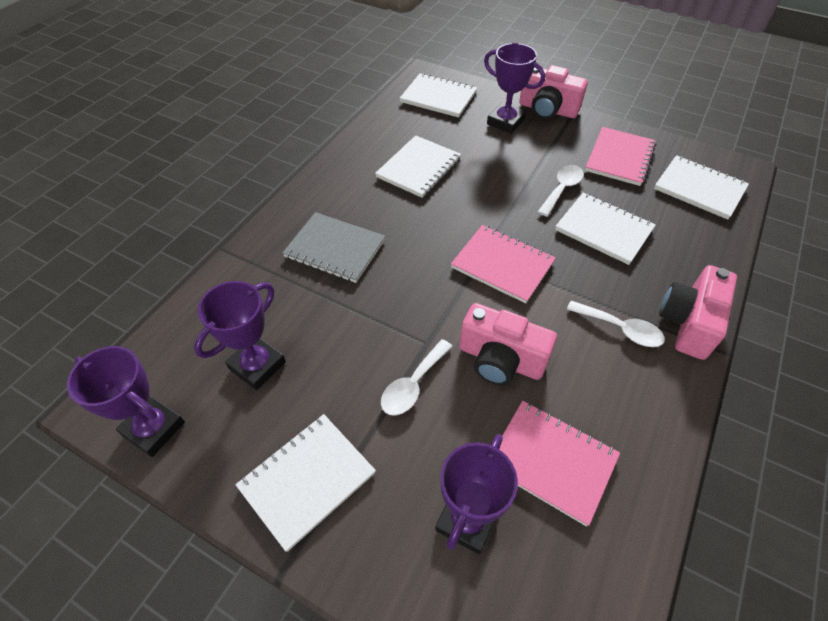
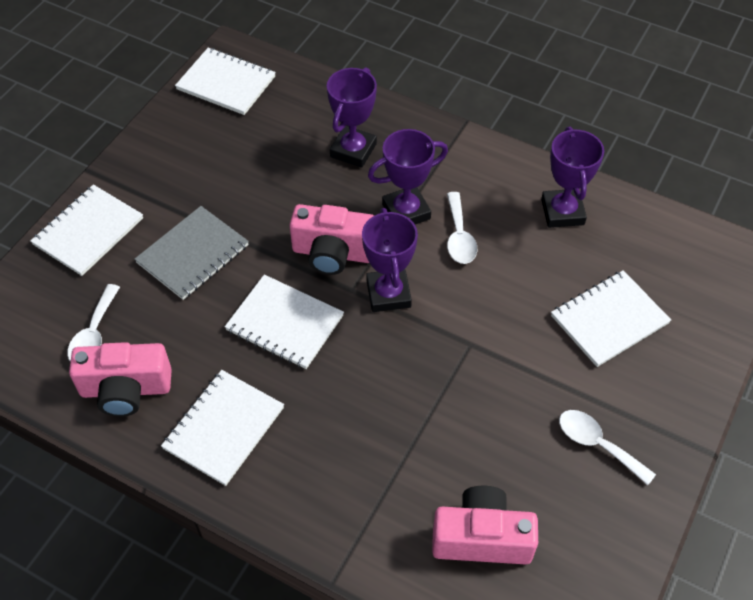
pink notebook: [451,225,556,304] [499,401,620,527] [585,127,656,186] = 3 -> none = 0

